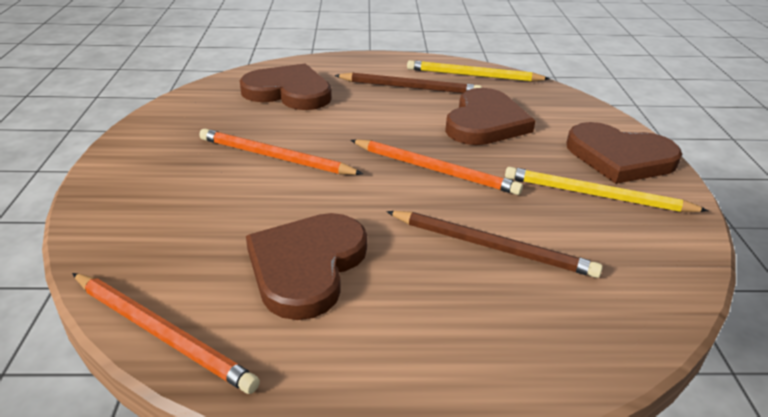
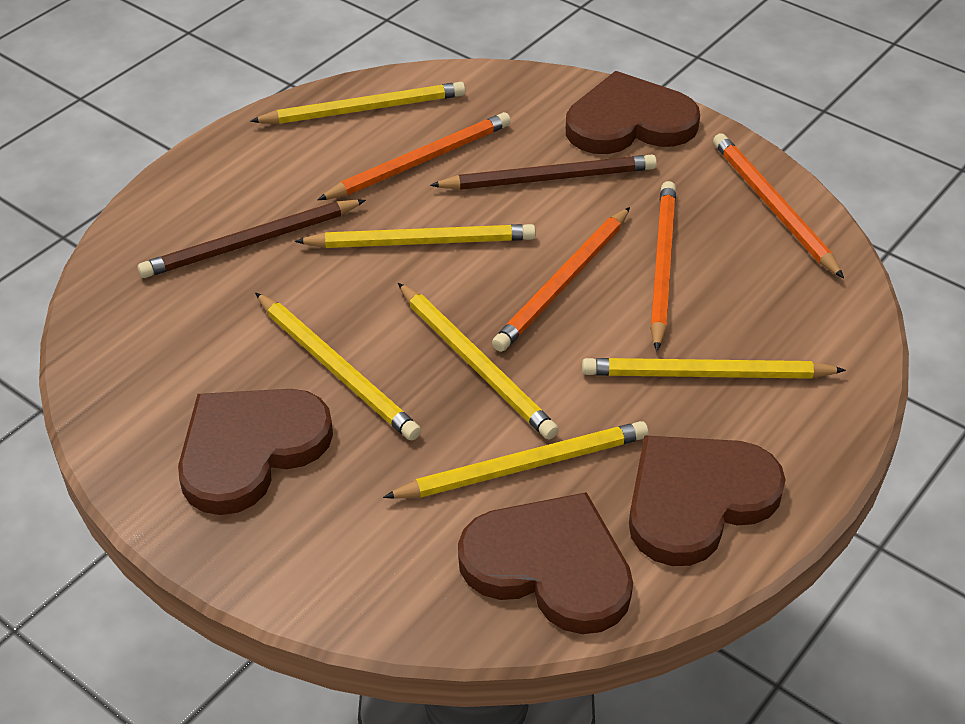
orange pencil: [72,273,260,394] [199,129,363,175] [351,139,523,195] = 3 -> [318,112,511,200] [492,207,630,352] [650,181,676,351] [713,133,844,279] = 4
yellow pencil: [407,60,550,82] [505,167,709,212] = 2 -> [250,82,466,124] [255,292,421,440] [295,224,536,248] [383,421,648,499] [398,283,559,440] [582,358,846,379] = 6

